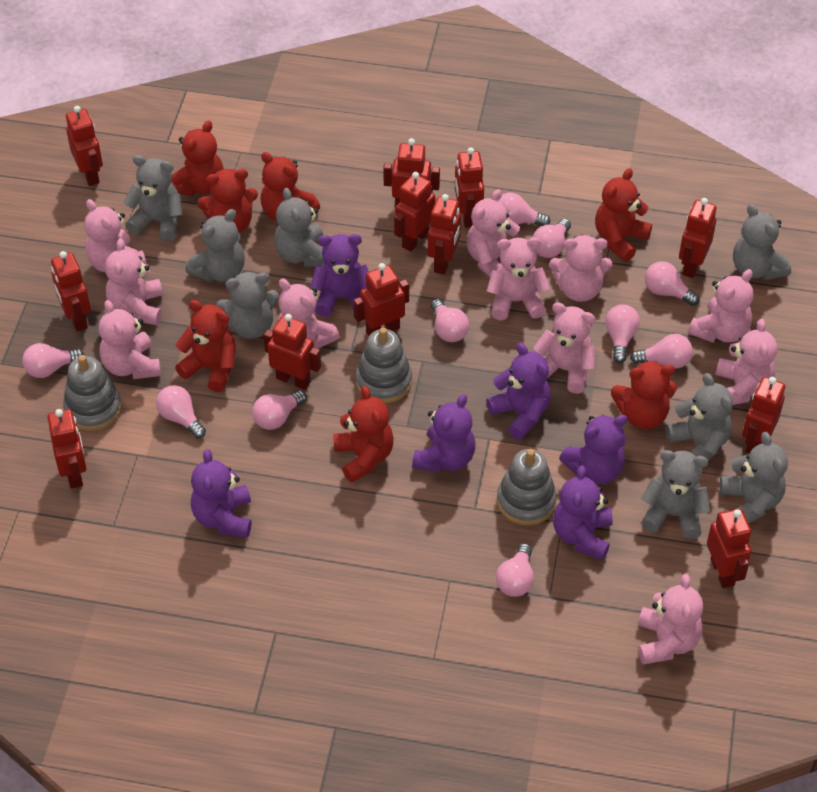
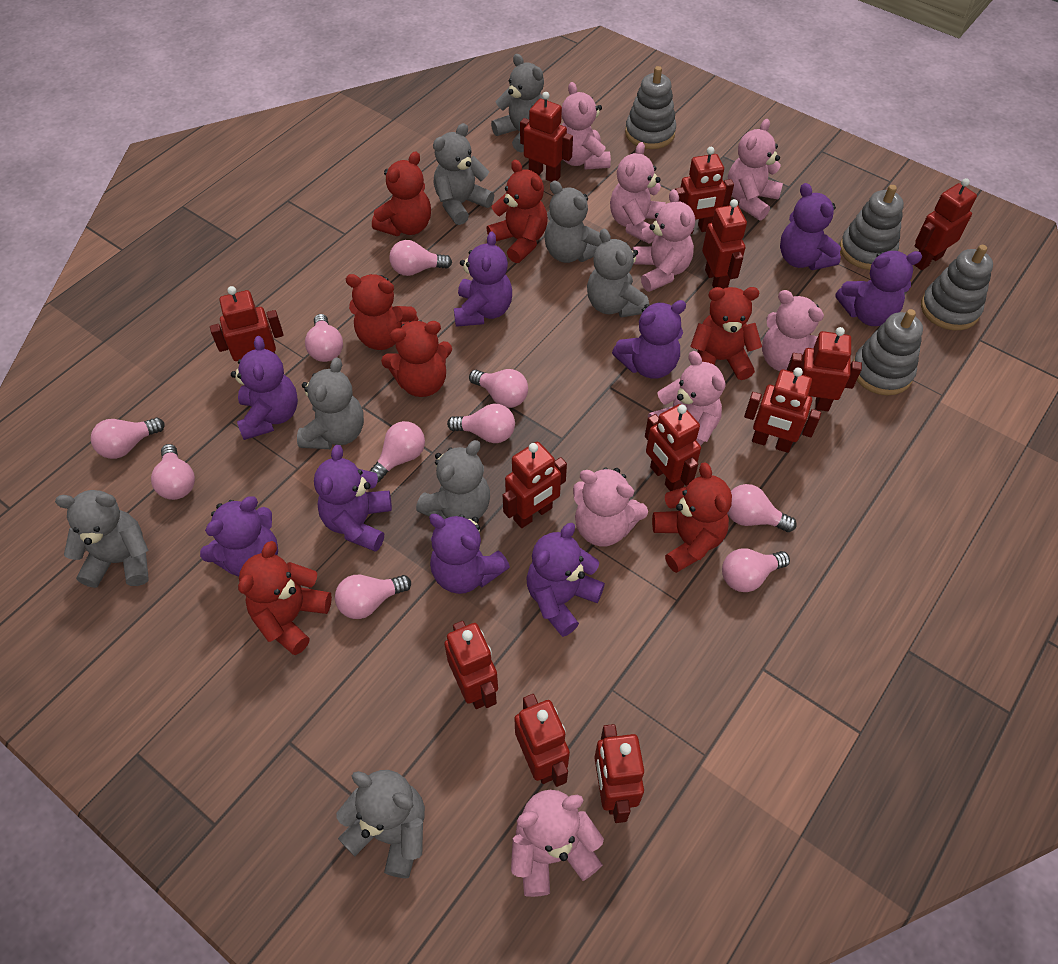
grey stacking toy: [63,355,122,431] [356,328,412,403] [497,449,557,525] = 3 -> [625,66,676,149] [840,185,904,270] [853,309,923,395] [921,245,993,330] = 4
pink teddy bear: [84,199,147,272] [99,300,161,379] [105,238,163,325] [277,278,340,349] [466,189,520,277] [487,237,550,321] [533,302,595,394] [549,235,612,302] [638,574,703,665] [688,269,754,343] [715,319,777,405] = 11 -> [511,790,604,897] [562,82,611,169] [573,467,648,546] [610,142,666,244] [632,189,695,292] [648,351,726,446] [728,119,783,221] [762,290,824,371] = 8
purple teddy bear: [191,449,251,538] [310,234,369,317] [412,394,475,473] [486,343,551,440] [553,465,613,561] [559,415,628,484] = 6 -> [200,496,278,577] [231,336,298,440] [314,445,392,552] [429,514,510,594] [454,232,512,327] [526,523,605,637] [612,300,686,379] [780,183,841,270] [835,251,922,326] = 9

